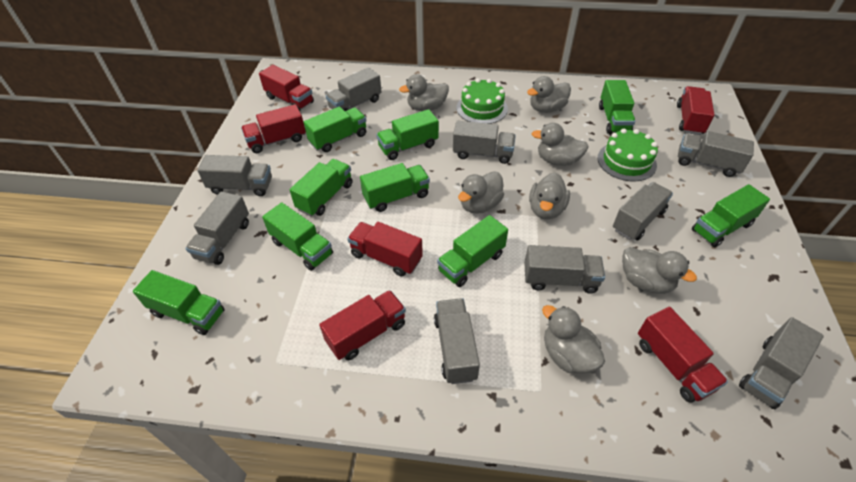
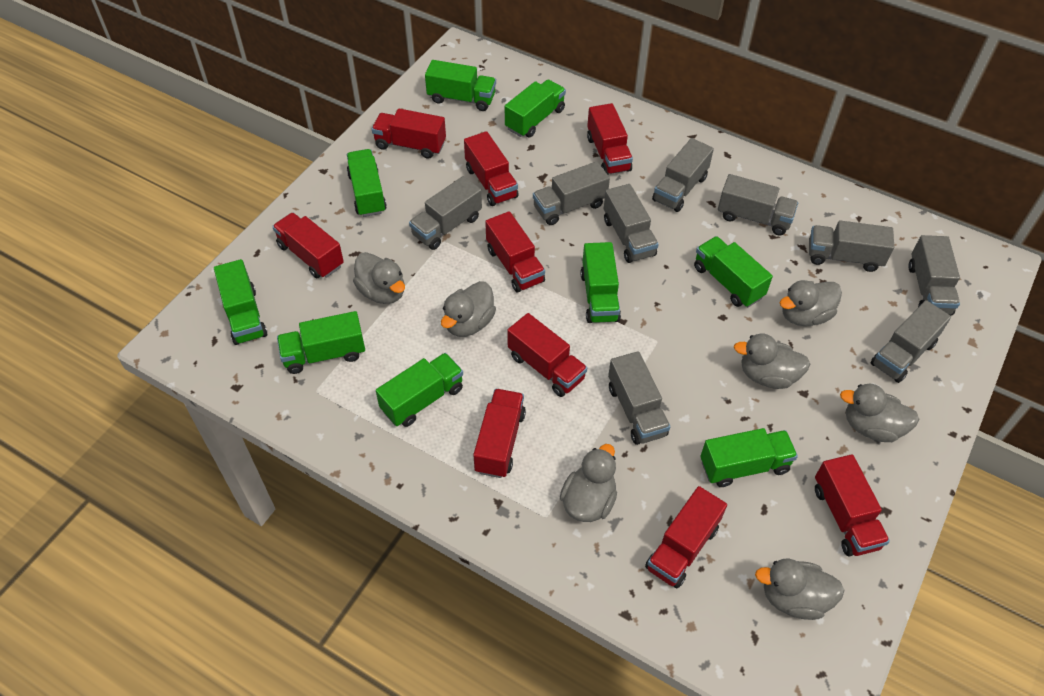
green cake: [456,78,508,124] [598,129,658,182] = 2 -> none = 0
red truck: [241,104,306,153] [259,65,314,111] [319,290,406,360] [347,222,423,276] [638,307,728,403] [677,86,714,135] = 6 -> [272,213,344,278] [372,109,446,159] [464,131,519,206] [473,389,526,478] [485,211,545,293] [507,313,587,397] [587,103,633,175] [645,486,727,589] [815,454,890,556] = 9

